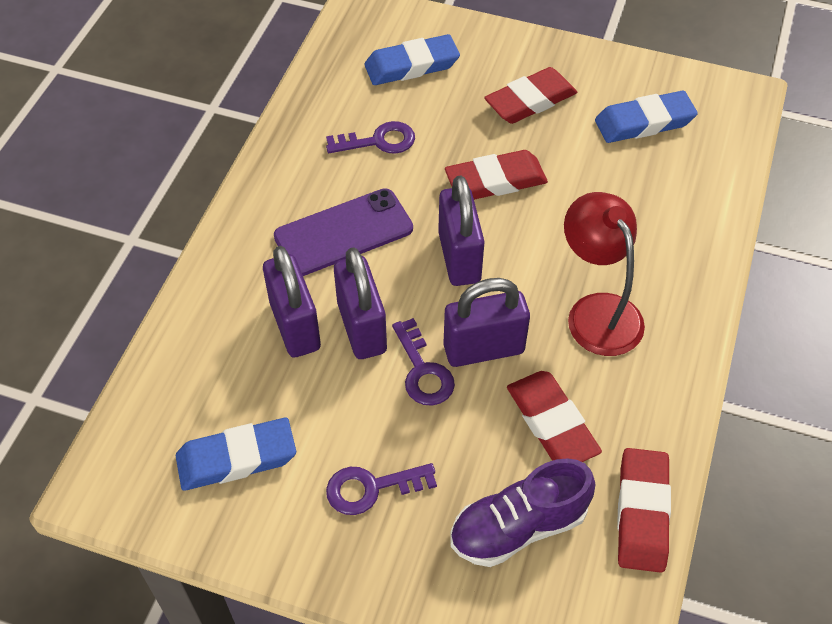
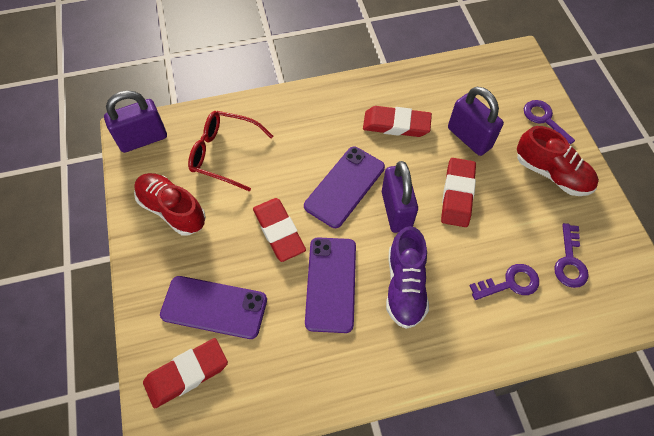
blue eraser: [176,418,296,491] [364,34,460,85] [595,91,698,143] = 3 -> none = 0
purple padlock: [263,246,321,357] [334,247,387,359] [438,176,485,286] [443,278,530,367] = 4 -> [104,90,167,153] [382,161,418,233] [448,87,504,156] = 3
purple phone: [274,188,413,276] = 1 -> [160,276,267,339] [304,147,385,228] [305,237,356,333] = 3
red glasses: none = 0 -> [188,111,273,192] = 1
red lamp: [564,192,645,356] = 1 -> none = 0
red shoe: none = 0 -> [134,173,206,236] [517,126,599,196] = 2

